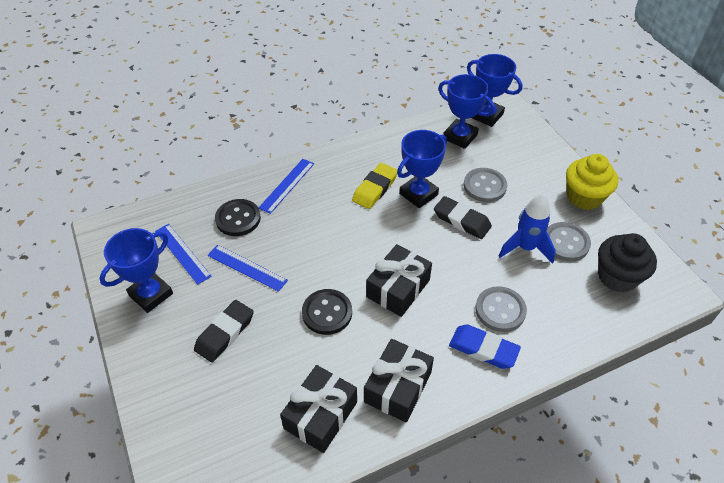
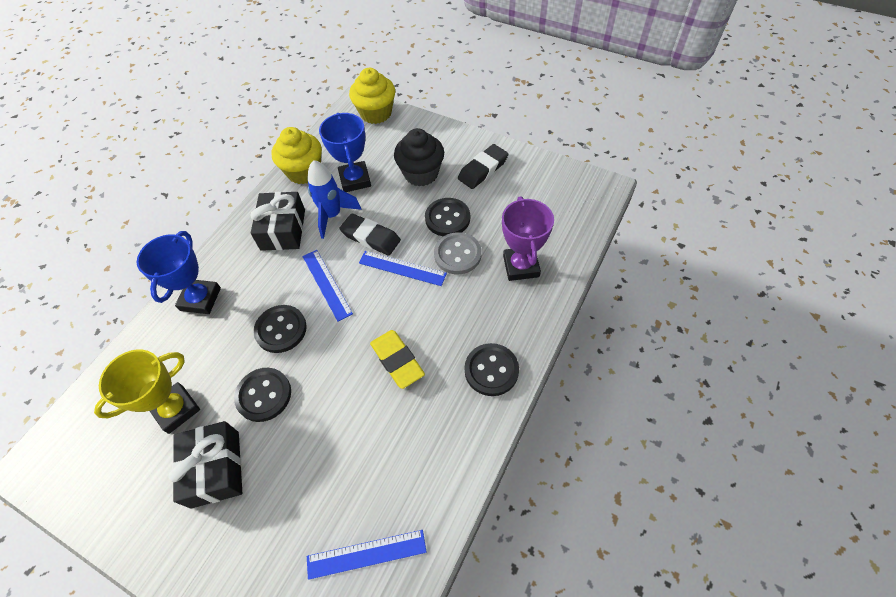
black button: [215,199,261,236] [302,289,352,335] = 2 -> [234,368,291,422] [253,305,307,353] [425,198,470,236] [465,343,519,396] = 4
black gift: [280,365,357,453] [364,339,434,422] [366,244,432,317] = 3 -> [168,421,242,509] [250,192,305,251] = 2
blue eraser: [449,324,521,369] = 1 -> none = 0
blue trophy: [99,228,173,313] [397,130,447,208] [438,74,495,149] [467,54,523,127] = 4 -> [137,231,221,314] [319,113,371,192] = 2
grey button: [464,168,507,202] [475,286,527,332] [547,222,591,261] = 3 -> [434,232,482,274] = 1
purple trophy: none = 0 -> [502,196,554,281] = 1
yellow cupcake: [566,154,618,210] = 1 -> [272,127,322,184] [349,68,395,124] = 2
yellow trophy: none = 0 -> [94,350,200,434] = 1

